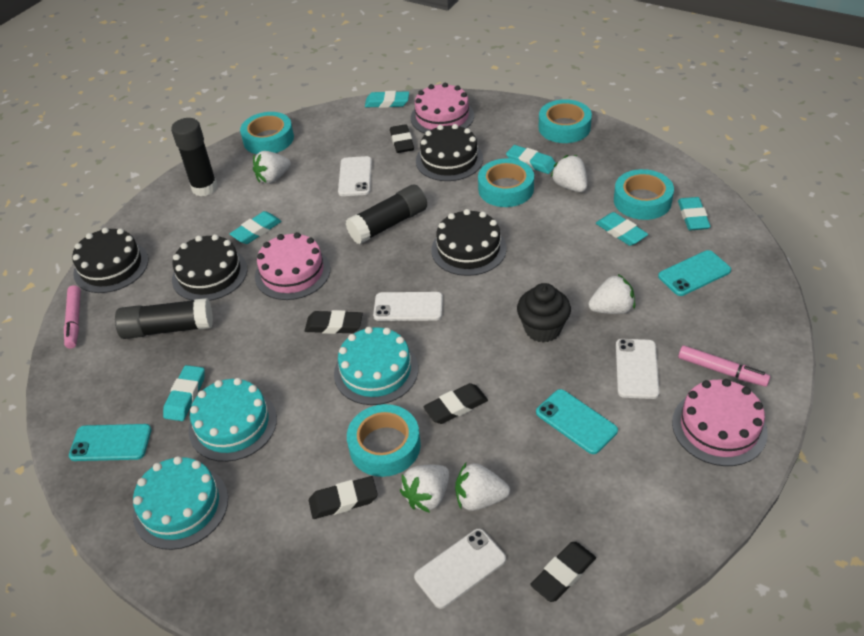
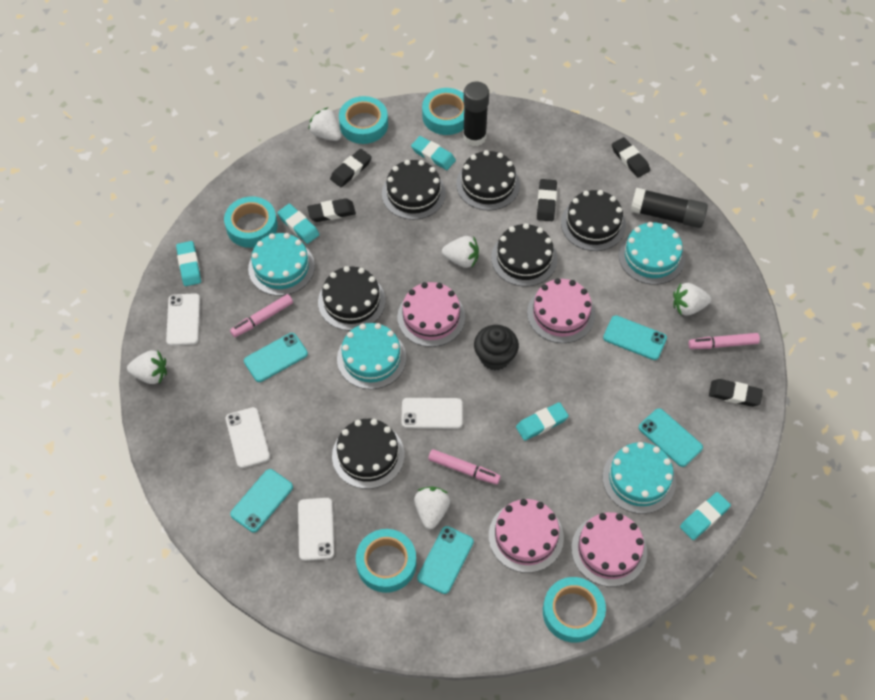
black cake: [72,227,149,293] [172,234,248,301] [416,124,483,181] [431,209,507,276] = 4 -> [318,266,386,331] [332,419,404,489] [382,160,446,220] [456,150,520,211] [491,223,557,286] [561,190,626,251] = 6
black glue stick: [115,298,213,339] [171,118,218,196] [346,185,427,244] = 3 -> [463,82,489,146] [630,188,708,228] = 2
pink cake: [255,232,330,300] [411,83,474,134] [672,379,768,466] = 3 -> [397,282,465,347] [489,499,564,573] [527,278,595,343] [571,512,647,587] = 4
pink marker: [64,285,81,349] [678,345,770,387] = 2 -> [230,294,293,337] [428,449,501,485] [688,333,760,349] = 3
turquoise cake: [133,456,228,550] [189,378,277,462] [334,327,418,405] = 3 -> [248,233,315,296] [337,323,406,389] [603,442,676,514] [619,222,685,285] = 4
turquoise eraser: [163,365,205,421] [230,211,281,244] [365,91,409,108] [506,145,556,174] [596,212,648,246] [678,197,711,230] = 6 -> [176,241,201,286] [277,204,320,244] [411,136,456,170] [516,402,569,441] [680,492,731,540] = 5
turquoise phone: [69,424,151,461] [536,389,618,454] [658,250,731,296] = 3 -> [230,469,293,532] [244,333,308,382] [417,526,474,594] [603,315,667,360] [639,408,703,467] = 5

